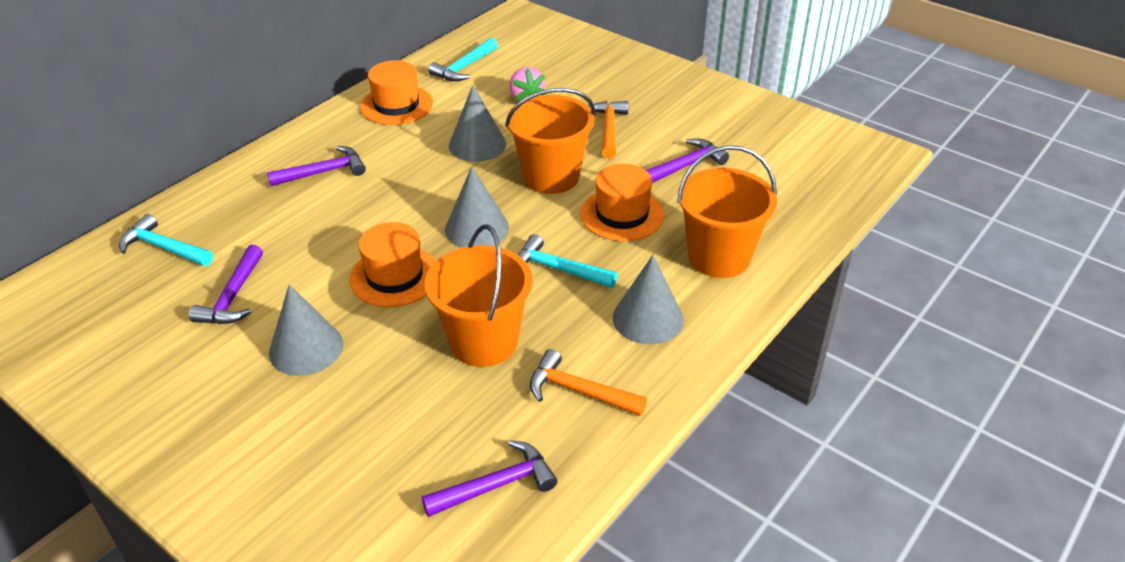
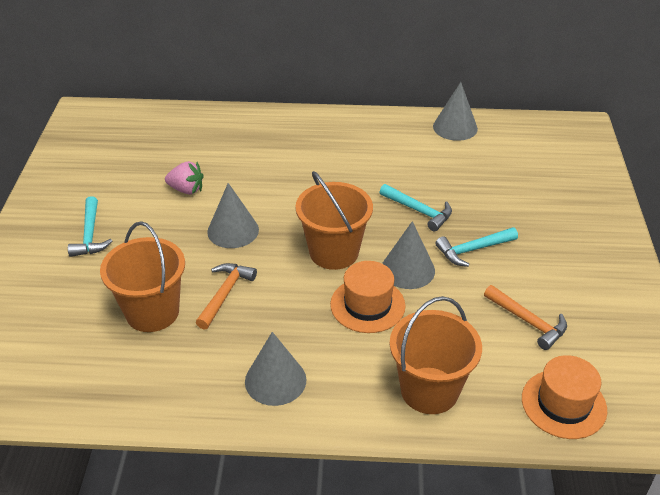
orange hat: [349,222,436,307] [360,60,433,125] [581,164,664,241] = 3 -> [330,261,406,333] [522,355,607,439] = 2
purple hammer: [189,245,263,324] [267,146,366,186] [422,440,557,517] [646,138,729,183] = 4 -> none = 0

